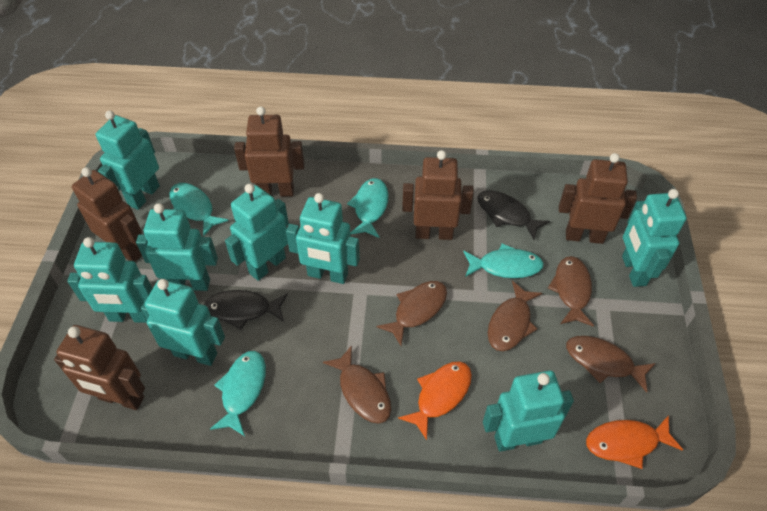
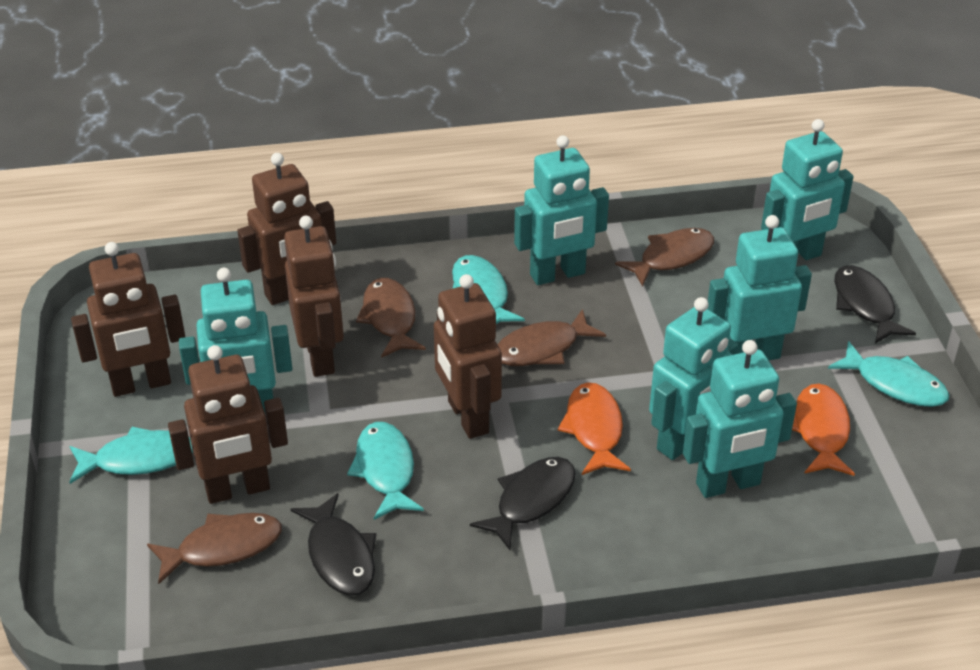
black fish: [204,290,288,330] [477,190,550,240] = 2 -> [291,493,377,596] [470,457,576,550] [834,265,916,344] = 3
brown fish: [323,345,391,423] [376,281,447,346] [488,281,542,351] [548,256,594,327] [566,336,656,392] = 5 -> [147,513,282,584] [356,278,426,358] [497,309,606,366] [615,228,714,287] = 4
turquoise robot: [67,237,153,323] [96,111,160,210] [136,203,218,291] [141,279,225,366] [225,184,289,281] [286,193,360,284] [483,370,574,452] [622,189,687,287] = 8 -> [179,268,292,415] [514,135,609,285] [649,297,739,460] [683,340,797,498] [708,215,812,360] [761,119,854,260] = 6

